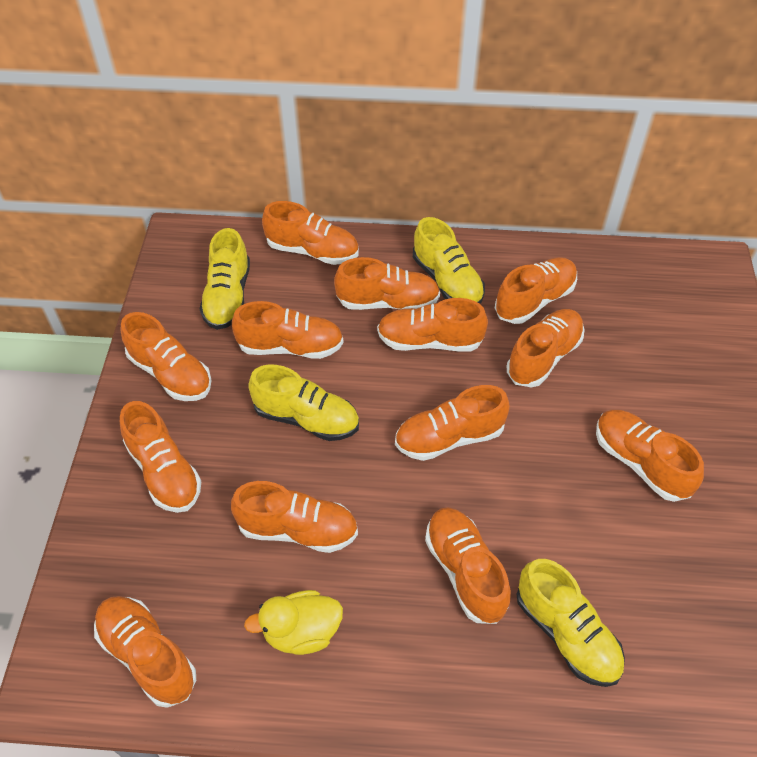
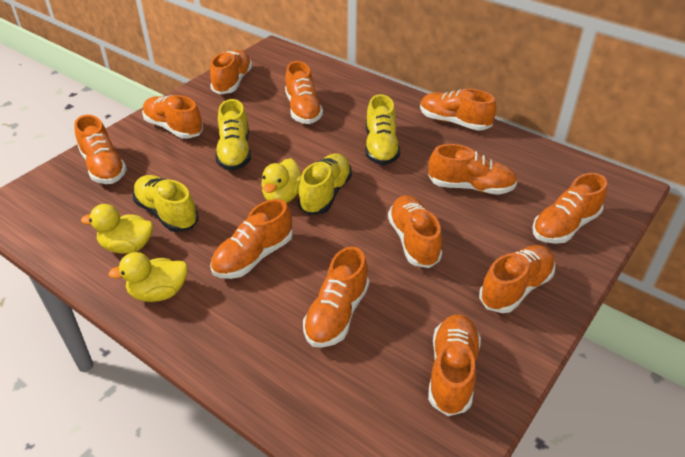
orange shoe: [94,596,196,708] [120,401,201,513] [121,312,212,401] [231,481,358,553] [232,301,344,359] [262,201,359,265] [334,257,440,310] [377,298,488,352] [395,385,510,461] [425,507,511,624] [495,257,577,324] [507,309,584,387] [596,410,704,502] = 13 -> [74,115,127,184] [142,95,203,139] [210,50,252,94] [210,199,293,279] [285,61,323,124] [303,246,369,348] [388,196,442,268] [420,89,496,131] [428,144,517,195] [428,315,481,416] [479,245,555,313] [532,173,607,244] = 12
yellow duck: [244,590,343,655] = 1 -> [81,204,153,254] [108,252,188,302] [261,158,301,203] = 3

